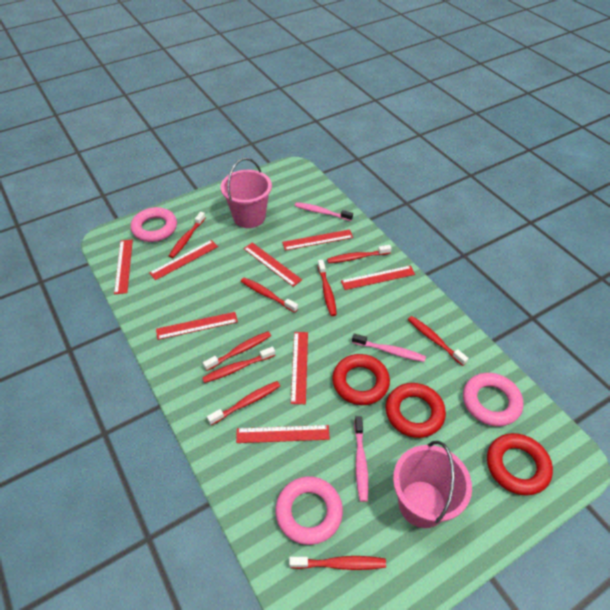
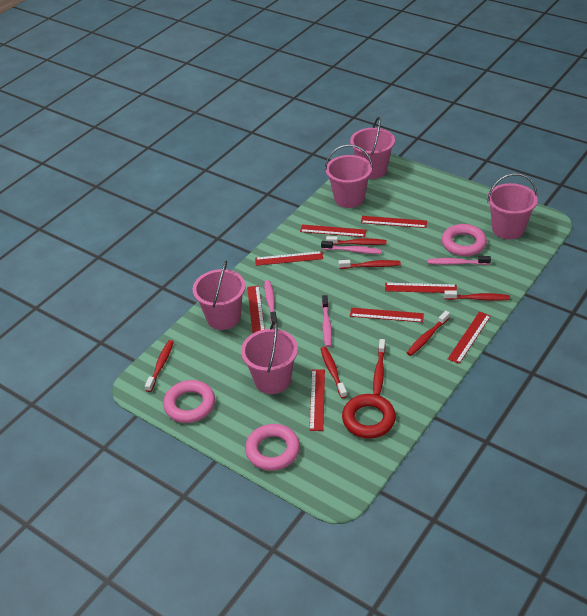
pink bucket: [221,158,272,228] [393,441,472,528] = 2 -> [193,261,245,330] [241,320,298,394] [325,144,373,208] [350,117,395,179] [487,173,538,240] = 5
pink toothbrush: [295,202,353,221] [352,334,426,362] [354,416,368,502] = 3 -> [264,280,278,326] [321,241,381,254] [322,295,332,347] [428,256,491,265] = 4
red ring: [332,354,390,405] [386,383,446,438] [487,433,553,496] = 3 -> [342,394,396,439] = 1
red toothbrush: [169,212,206,258] [202,347,275,383] [203,331,271,371] [207,381,280,425] [241,278,298,313] [289,556,386,570] [318,260,337,316] [327,245,392,263] [408,316,468,366] = 9 -> [145,340,174,392] [321,347,347,398] [326,236,386,245] [339,260,401,269] [373,339,386,396] [407,311,450,356] [444,290,510,301] = 7

